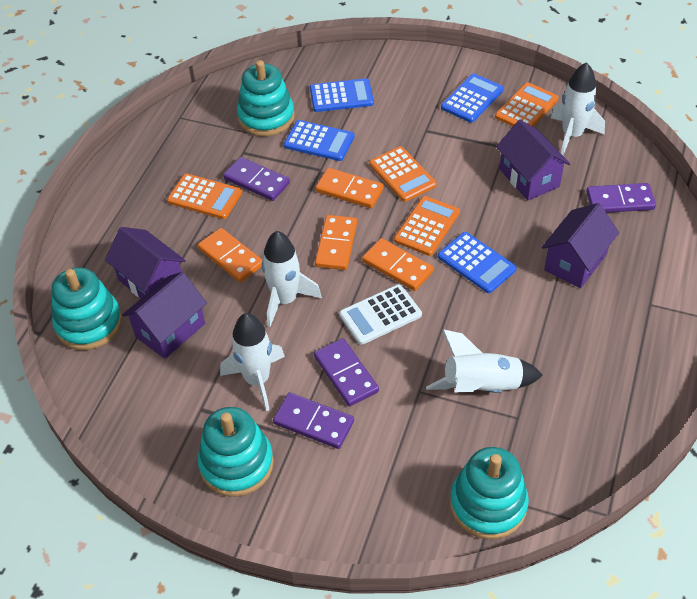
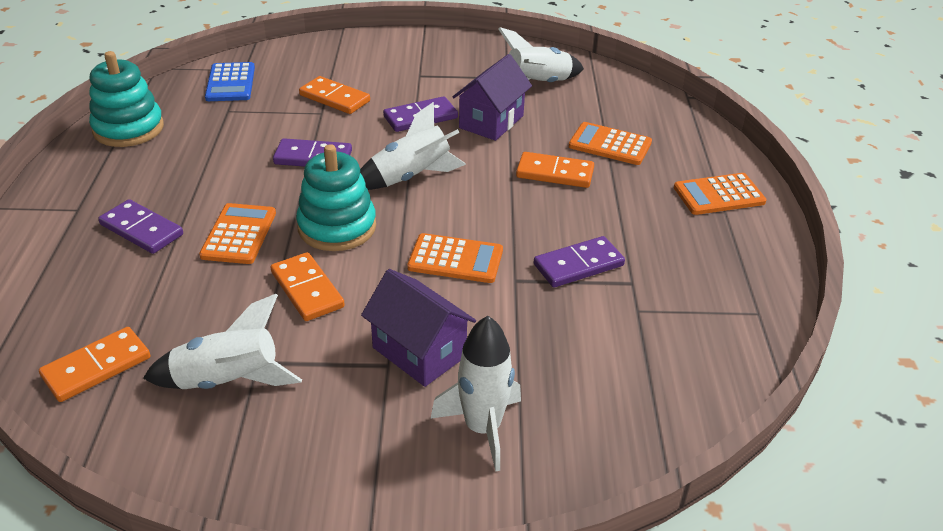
blue calculator: [284,120,354,161] [310,78,374,112] [438,232,517,293] [441,74,504,123] = 4 -> [205,62,255,101] = 1
purple house: [105,227,186,298] [122,272,207,359] [496,120,570,201] [542,203,619,288] = 4 -> [361,269,476,387] [453,54,532,141] = 2
turquoise stacking toy: [51,267,122,350] [198,407,274,497] [237,60,295,136] [450,447,529,539] = 4 -> [89,51,164,147] [296,144,376,251] = 2
white calculator: [339,284,422,345] = 1 -> none = 0

